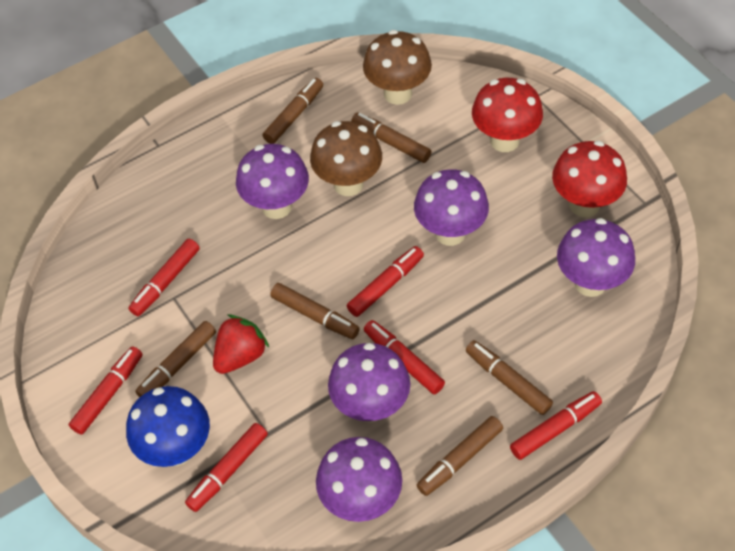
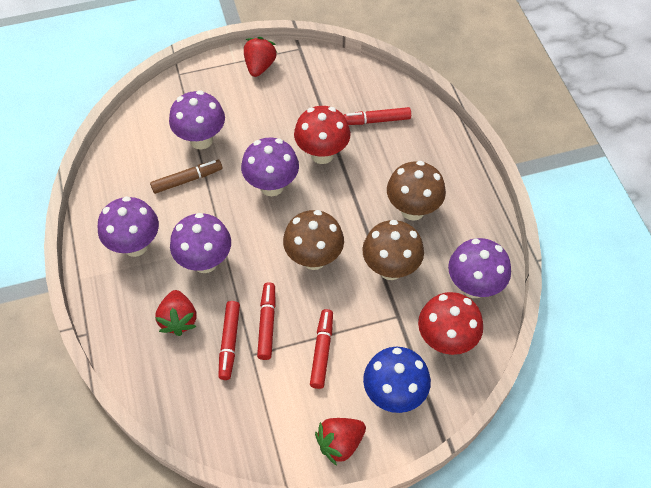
brown marker: [135,321,216,397] [263,78,323,144] [270,283,360,339] [351,112,431,163] [417,416,503,496] [466,340,553,415] = 6 -> [150,160,223,194] = 1
brown mushroom: [310,121,382,196] [363,30,432,105] = 2 -> [283,210,344,270] [362,220,424,280] [387,161,446,221] = 3
red marker: [69,346,143,435] [128,239,200,316] [185,423,268,512] [347,246,424,317] [364,320,445,394] [510,391,602,460] = 6 -> [218,301,240,380] [257,282,276,360] [310,309,333,389] [344,107,411,125] = 4
red strawberry: [213,315,269,374] = 1 -> [155,290,197,336] [244,37,277,77] [315,418,366,466] = 3

